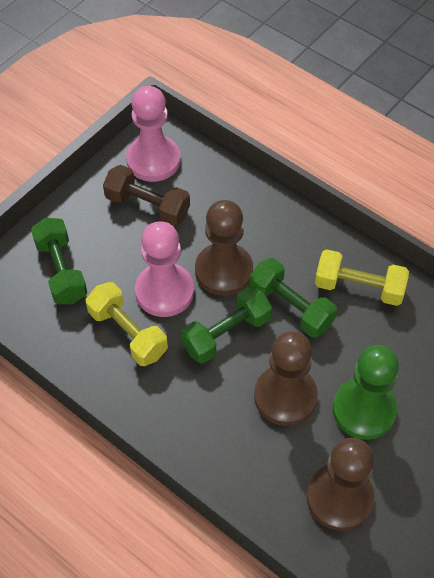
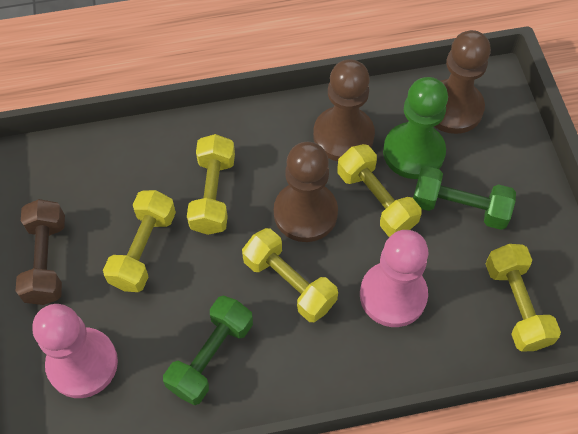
green dumbbell: [31,218,87,304] [181,286,272,363] [249,258,337,338] = 3 -> [163,295,253,405] [413,166,516,230] = 2
yellow dumbbell: [86,282,168,366] [315,250,409,306] = 2 -> [103,190,176,292] [187,134,235,235] [242,228,338,322] [337,144,422,237] [486,244,561,352] = 5

